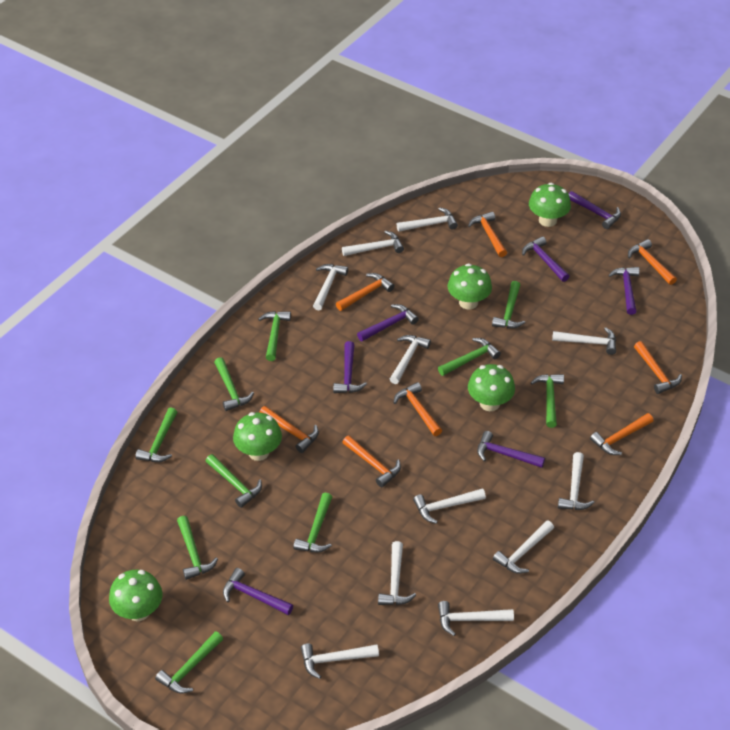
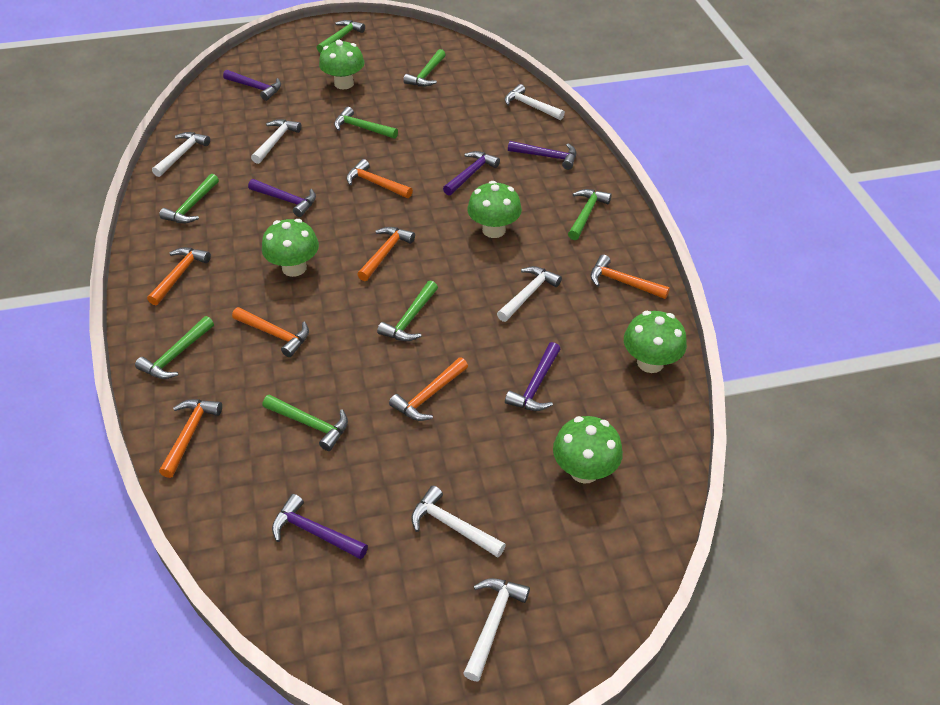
green hammer: [135,407,177,462] [155,631,223,694] [177,516,218,580] [206,454,262,508] [214,357,254,411] [258,311,291,361] [293,493,332,552] [438,338,501,376] [492,281,525,329] [531,374,564,428] = 10 -> [135,316,214,379] [159,174,219,223] [263,394,348,451] [317,20,365,53] [334,107,398,139] [377,281,438,341] [403,49,446,87] [568,189,612,240] = 8
orange hammer: [259,406,319,453] [336,273,394,311] [342,436,401,487] [393,382,442,436] [468,212,507,257] [590,413,653,455] [628,239,677,285] [634,341,682,394] = 8 -> [147,247,211,305] [159,399,222,478] [232,307,309,357] [346,159,413,198] [357,227,415,281] [389,357,468,421] [590,255,670,299] = 7
purple hammer: [223,568,293,615] [333,341,367,393] [357,304,419,341] [477,431,545,468] [522,236,570,282] [569,191,621,229] [608,267,640,315] = 7 -> [223,70,281,101] [248,179,316,217] [272,494,368,559] [443,151,500,195] [505,342,560,411] [508,141,576,170] = 6
white hammer: [301,643,379,679] [313,264,348,310] [342,231,404,256] [378,541,416,605] [390,335,431,384] [397,207,458,232] [413,488,486,524] [438,601,514,636] [493,520,554,574] [552,327,616,355] [558,452,595,510] = 11 -> [152,132,210,177] [251,119,302,164] [411,486,506,558] [463,578,530,681] [497,266,562,322] [505,84,565,120] = 6

